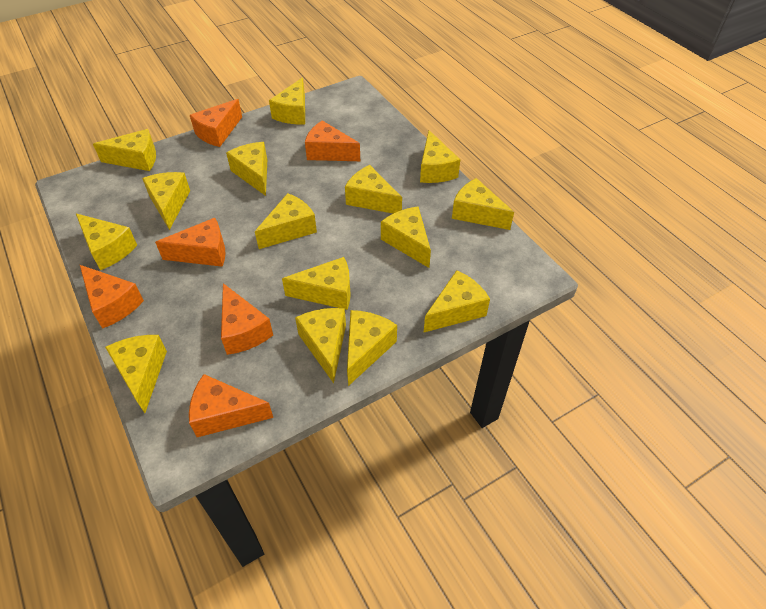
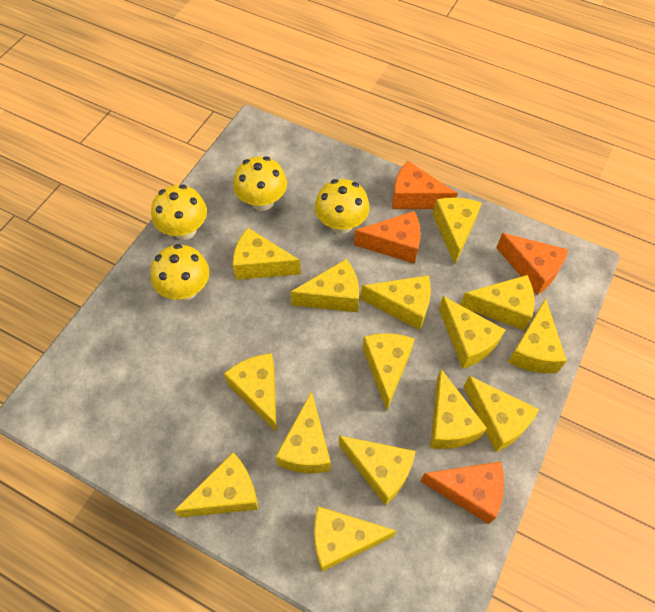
orange cheese: [80,265,144,329] [155,218,226,267] [189,374,273,437] [190,99,242,147] [221,283,273,355] [305,120,360,161] = 6 -> [354,211,421,264] [392,161,458,209] [420,462,504,524] [496,233,568,295] = 4
yellow mushroom: none = 0 -> [150,244,209,300] [151,185,207,240] [233,156,287,211] [315,179,370,234] = 4

